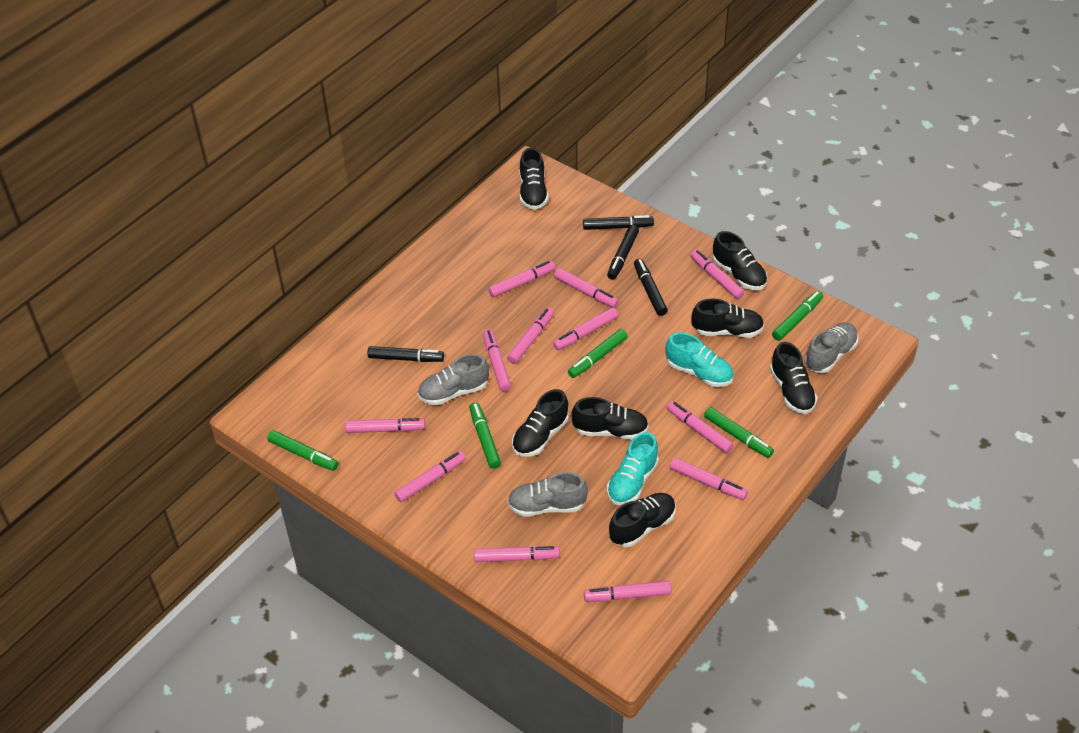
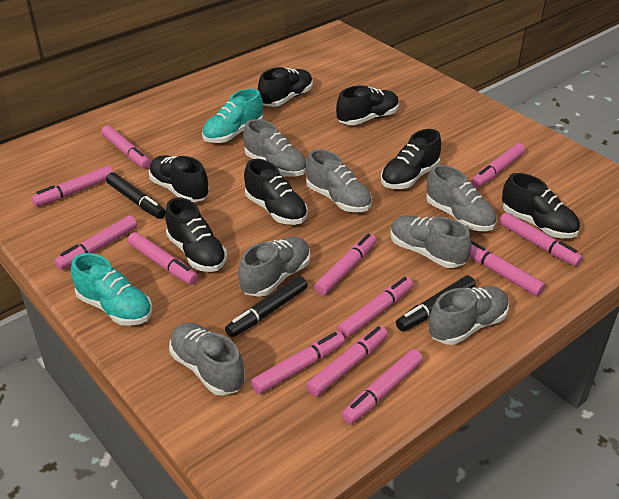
black marker: [367,346,444,362] [583,215,654,230] [607,225,639,280] [634,259,668,316] = 4 -> [106,172,166,219] [225,276,307,338] [396,276,476,331] = 3
green marker: [267,430,338,471] [469,402,501,469] [568,329,628,378] [704,407,774,458] [772,291,823,341] = 5 -> none = 0
grey shoe: [418,354,489,405] [507,472,588,517] [805,323,858,373] = 3 -> [169,323,245,396] [238,237,310,297] [243,119,307,177] [306,149,372,212] [390,215,472,268] [426,165,496,231] [428,286,509,345] = 7

